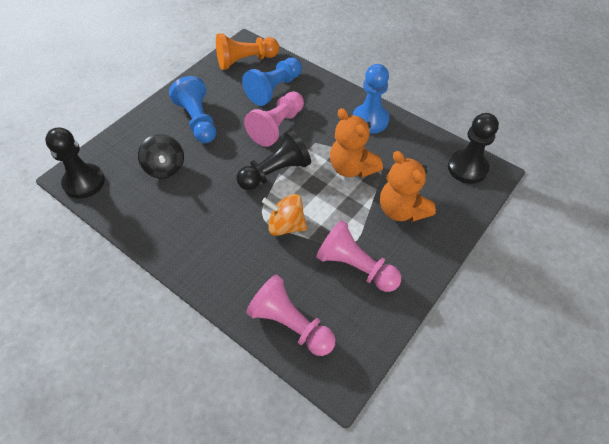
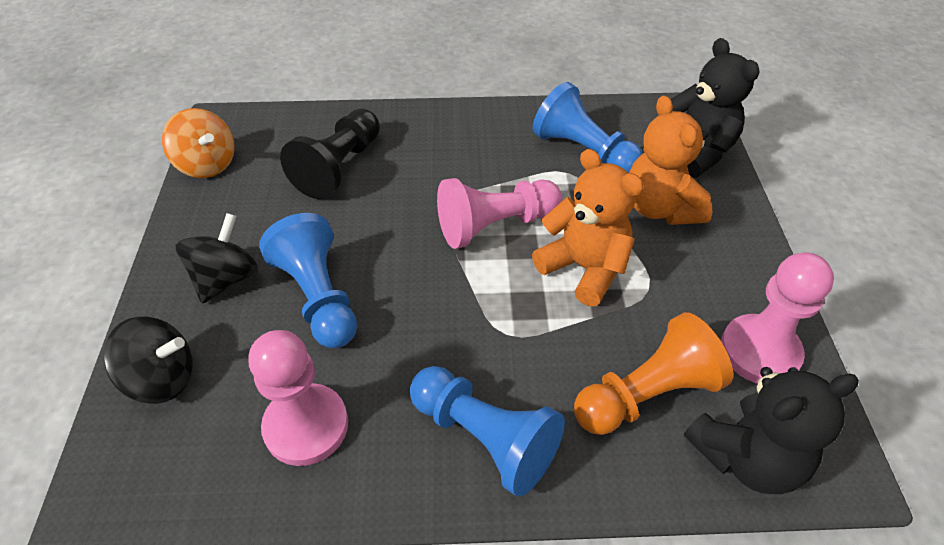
black pawn: [45,127,105,199] [237,129,311,190] [448,113,499,184] = 3 -> [280,109,380,199] = 1
black spinning top: [138,134,184,179] = 1 -> [103,316,193,404] [175,213,258,304] = 2
black teddy bear: none = 0 -> [671,38,760,178] [684,367,859,494] = 2

